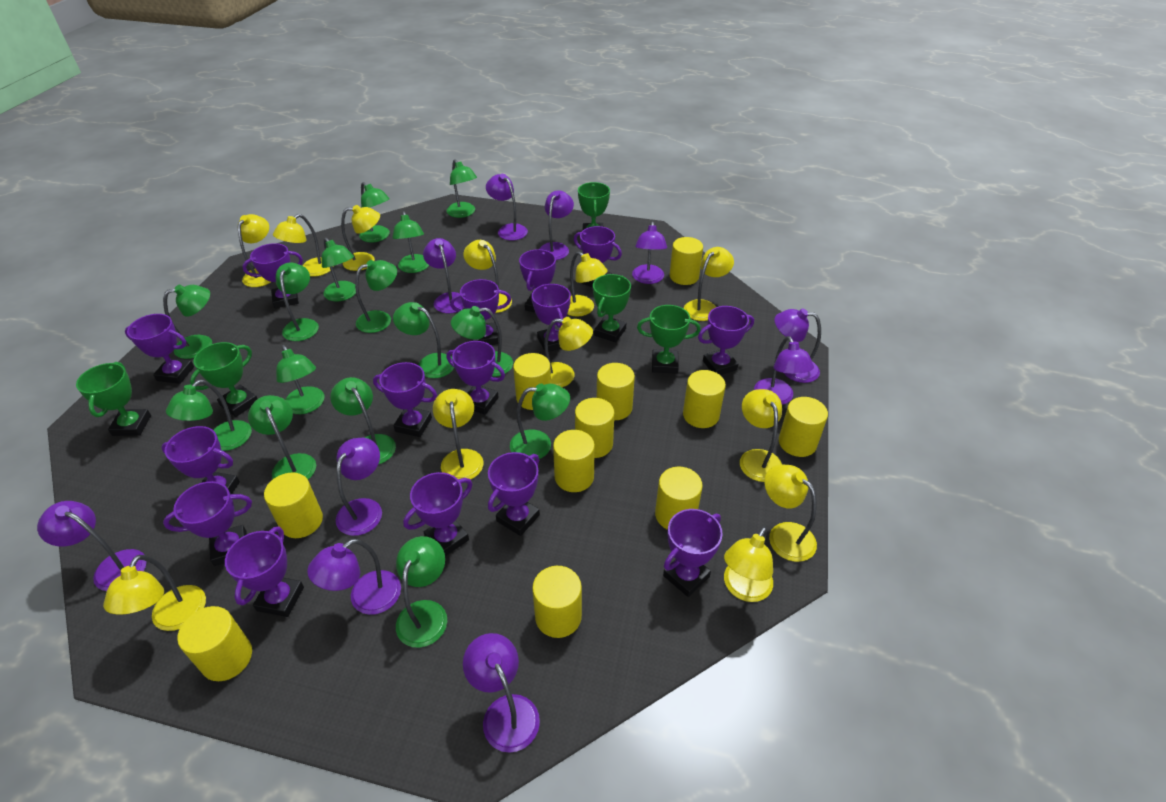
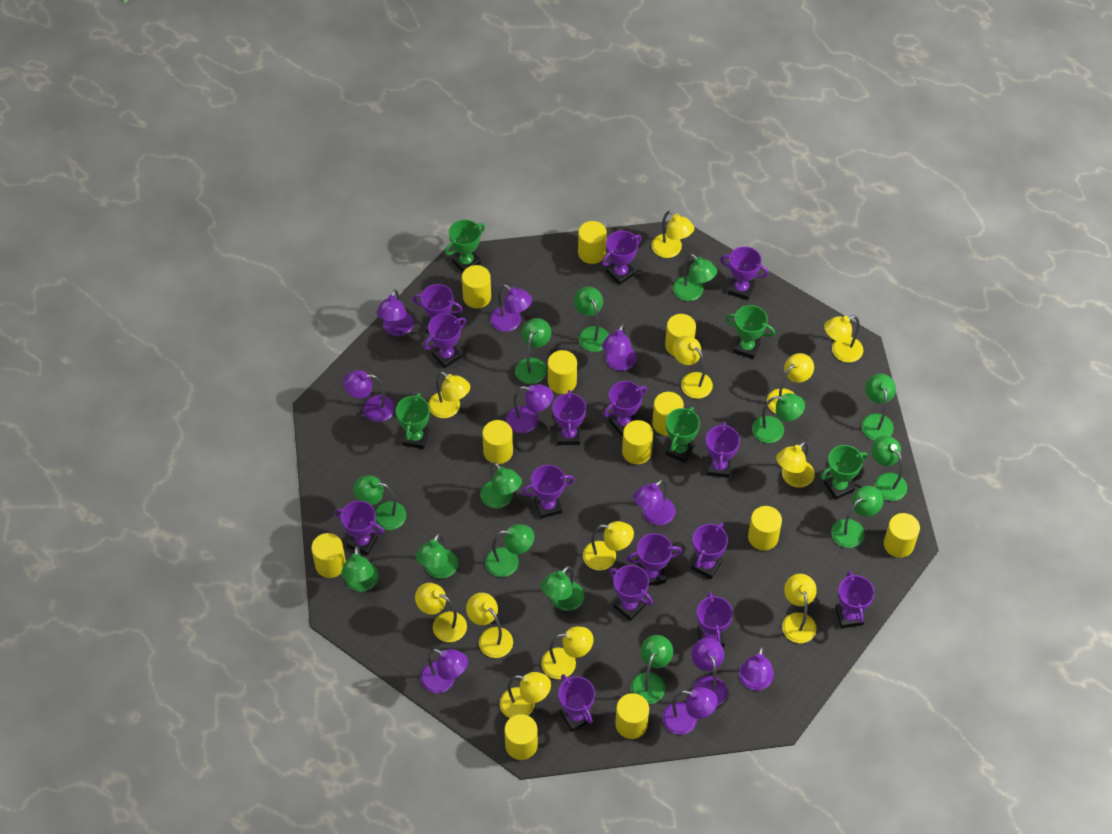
green lamp: [163,285,212,359] [166,380,252,451] [248,395,316,479] [276,262,319,341] [276,345,325,414] [321,237,356,301] [330,377,396,465] [355,260,397,333] [359,182,390,243] [392,211,429,273] [393,302,454,378] [396,536,447,648] [447,159,477,218] [451,306,513,377] [510,384,570,460] = 15 -> [341,546,379,592] [353,475,406,530] [416,533,458,579] [480,462,522,508] [485,524,534,577] [515,318,551,384] [541,566,584,611] [574,287,609,352] [631,635,673,704] [673,254,717,301] [752,393,805,443] [831,486,883,548] [861,373,896,440] [871,435,907,501] = 14
yellow cylinder: [177,606,252,681] [264,472,323,538] [513,353,551,410] [532,566,582,638] [553,430,595,492] [575,398,614,458] [597,363,635,420] [655,467,703,530] [670,237,703,285] [683,370,726,428] [779,397,828,457] = 11 -> [311,533,346,578] [462,265,491,308] [482,420,513,464] [504,714,538,760] [548,350,577,394] [578,221,607,264] [615,693,649,739] [622,420,653,464] [652,392,684,436] [665,314,696,356] [748,506,782,551] [884,513,920,558] = 12

